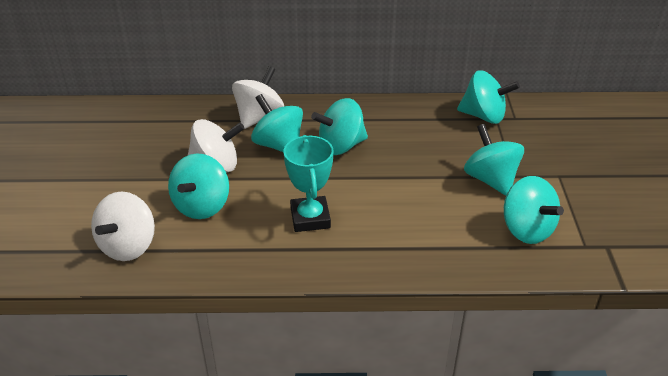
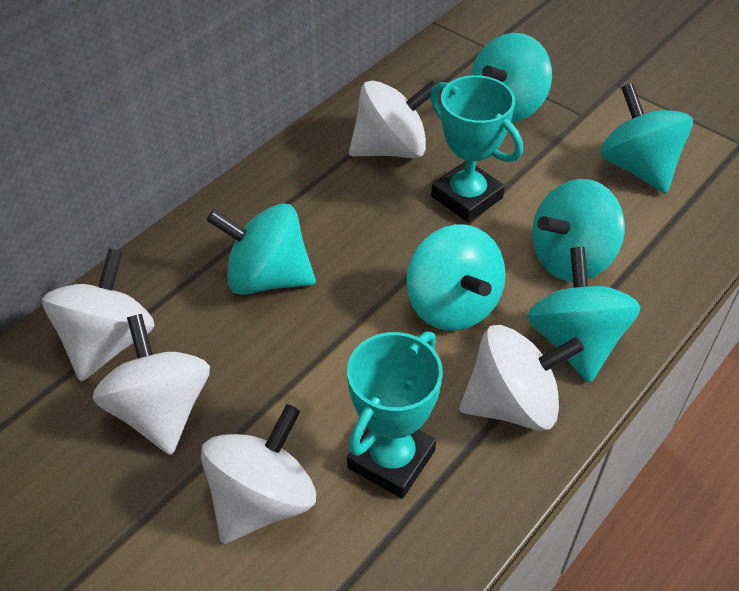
turquoise trophy: [284,135,333,232] = 1 -> [347,332,443,499] [430,75,523,223] = 2
white spinning top: [91,192,155,261] [188,119,245,172] [232,66,284,129] = 3 -> [42,248,155,381] [93,314,210,455] [201,404,316,544] [349,80,436,158] [459,325,584,431] = 5

